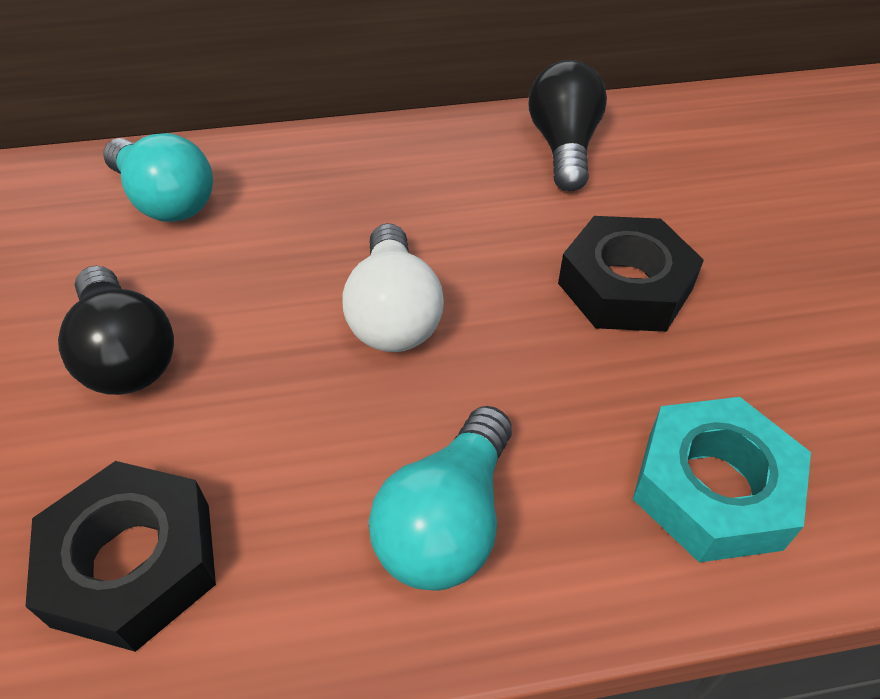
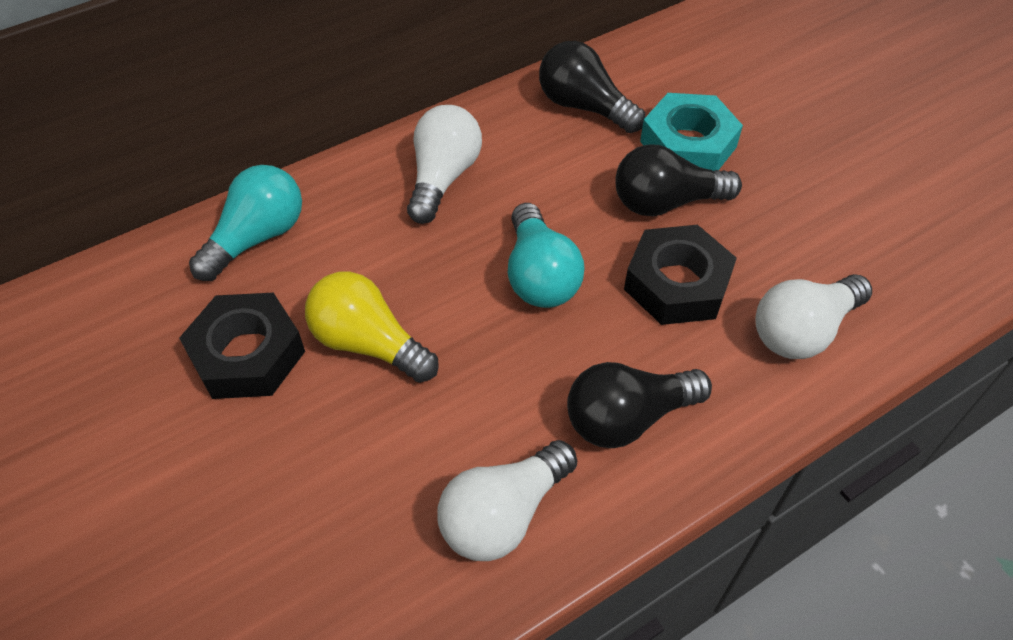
black light bulb: [58,266,174,395] [529,60,607,191] = 2 -> [539,41,645,133] [567,362,712,448] [615,145,742,216] = 3
white light bulb: [343,223,444,352] = 1 -> [407,105,482,224] [437,440,577,561] [755,274,872,359] = 3
yellow light bulb: none = 0 -> [305,271,439,383] = 1

